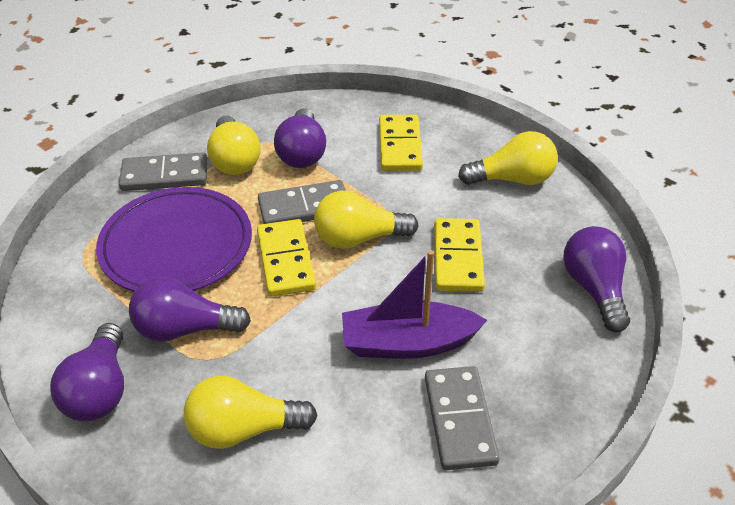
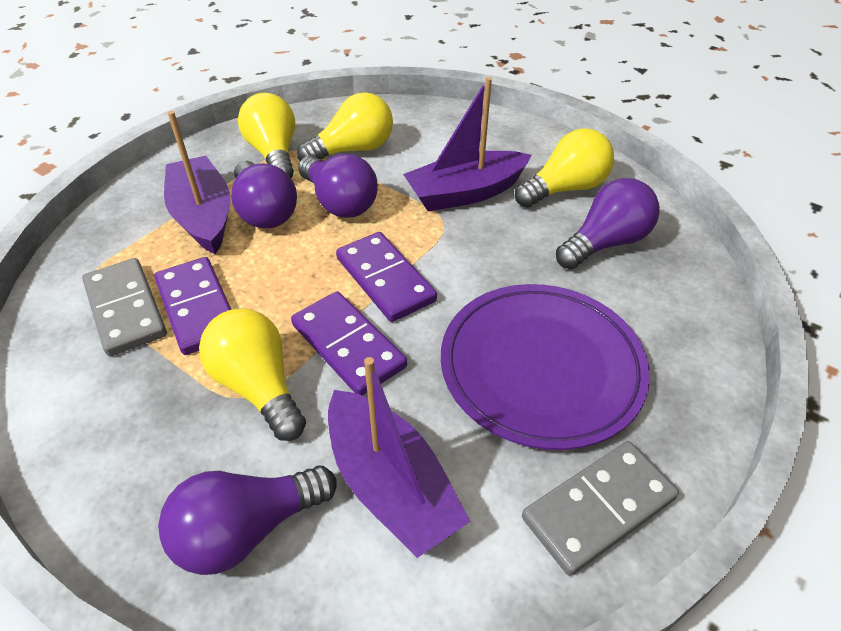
grey domino: [119,152,207,191] [258,180,346,224] [425,366,500,470] = 3 -> [82,258,167,356] [522,441,679,576] = 2
purple boat: [342,250,487,359] = 1 -> [164,111,230,254] [328,357,471,558] [403,77,532,211] = 3
purple domino: none = 0 -> [154,257,231,355] [291,291,407,396] [336,232,437,322] = 3
yellow domino: [257,219,316,297] [379,115,423,171] [434,218,485,292] = 3 -> none = 0

